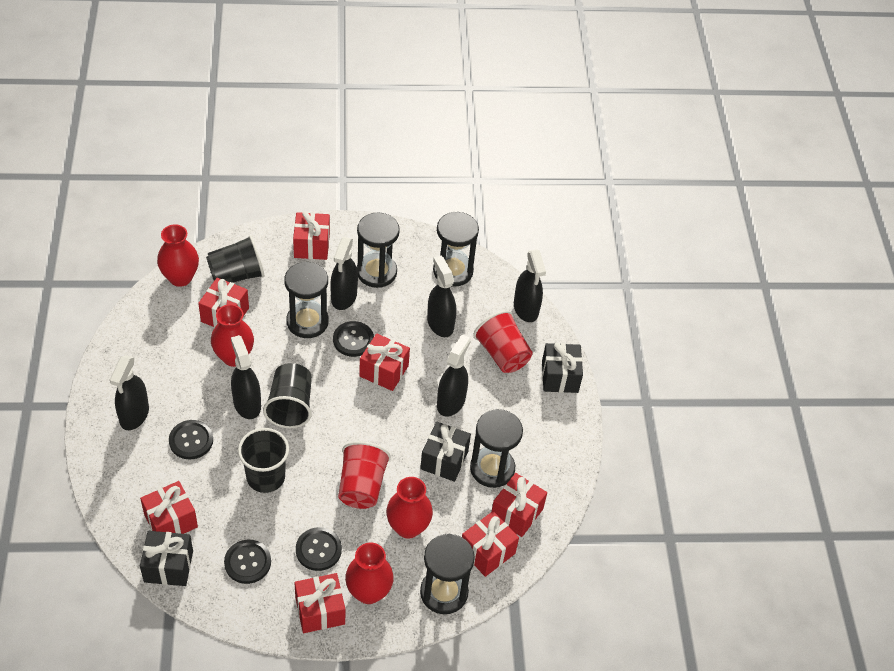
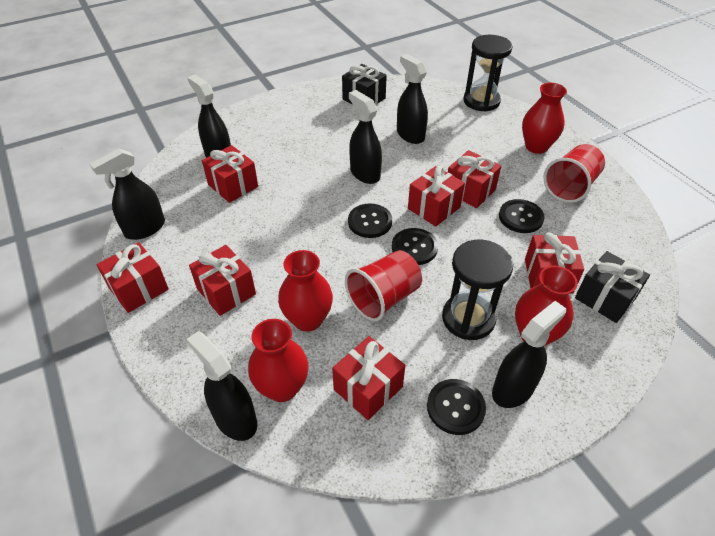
black cup: [206,235,264,283] [238,428,289,493] [263,363,312,428] = 3 -> none = 0
black gift: [140,531,193,586] [420,422,471,482] [542,343,583,393] = 3 -> [342,64,387,105] [575,251,650,323] = 2
black hourglass: [284,262,329,338] [357,212,400,288] [420,534,475,614] [433,212,479,287] [470,409,523,488] = 5 -> [442,240,513,340] [463,35,512,112] = 2

